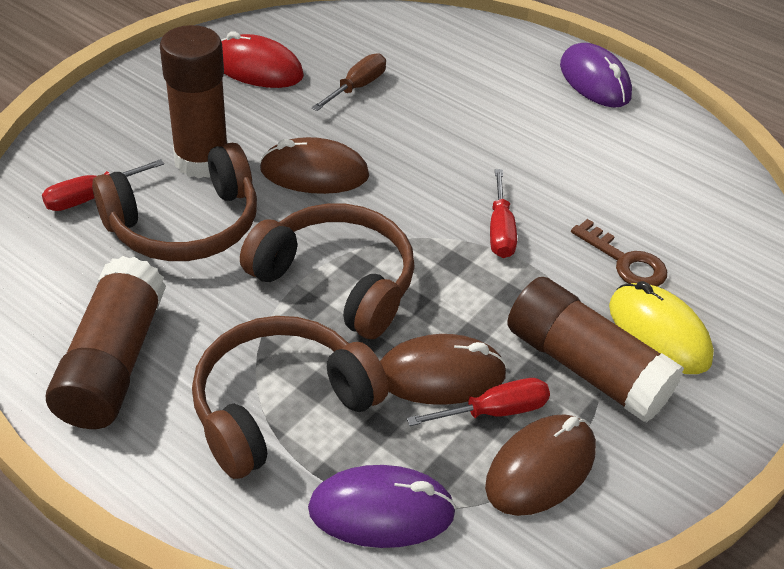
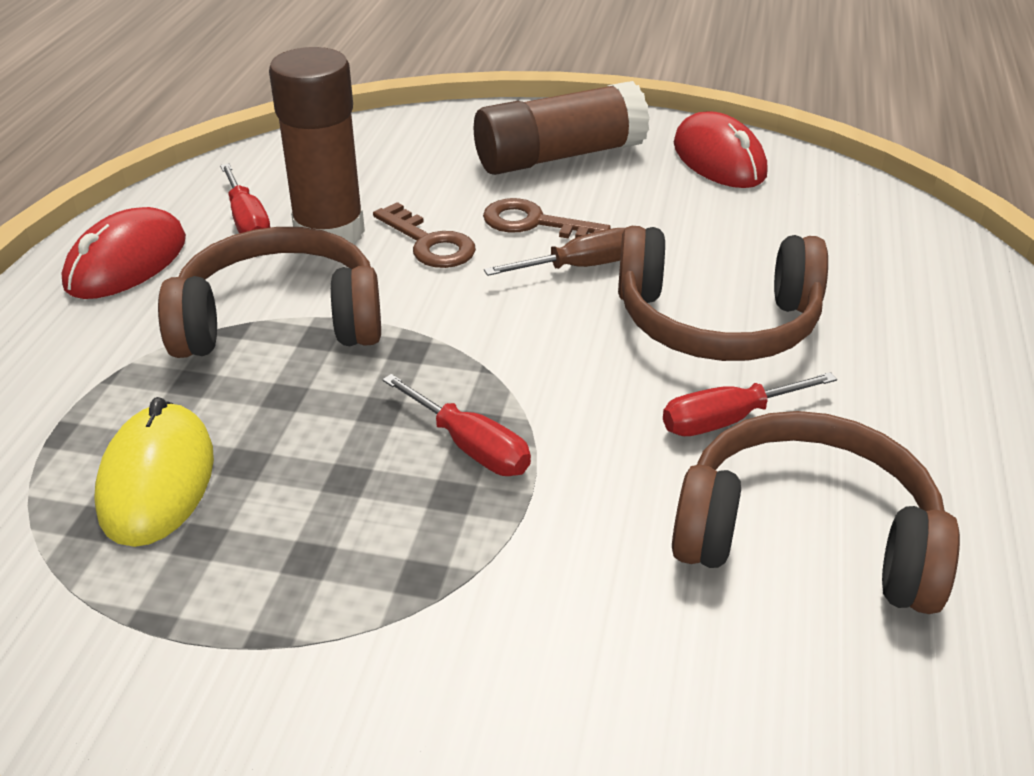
brown glue stick: [46,256,166,429] [160,25,227,179] [507,277,684,423] = 3 -> [269,47,365,244] [474,81,650,175] = 2
brown key: [571,219,667,287] = 1 -> [373,202,476,268] [483,198,611,239] = 2
brown mouse: [260,137,369,194] [380,334,507,405] [485,414,596,516] = 3 -> none = 0
purple mouse: [308,465,456,548] [560,43,632,108] = 2 -> none = 0
red mouse: [221,31,304,88] = 1 -> [61,207,186,299] [674,111,768,188] = 2

